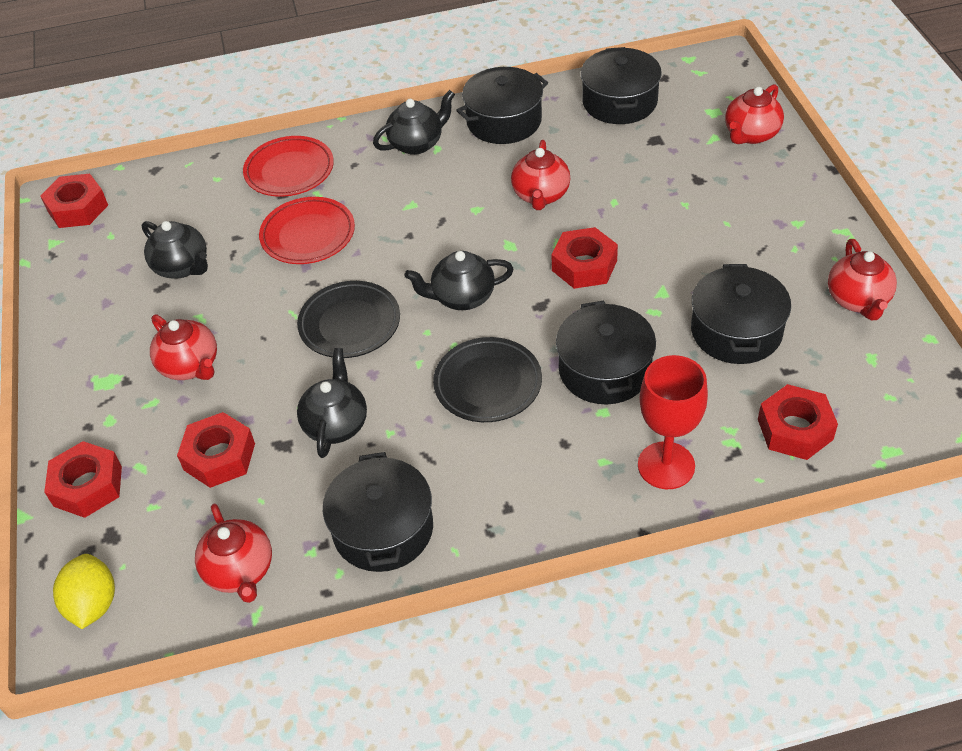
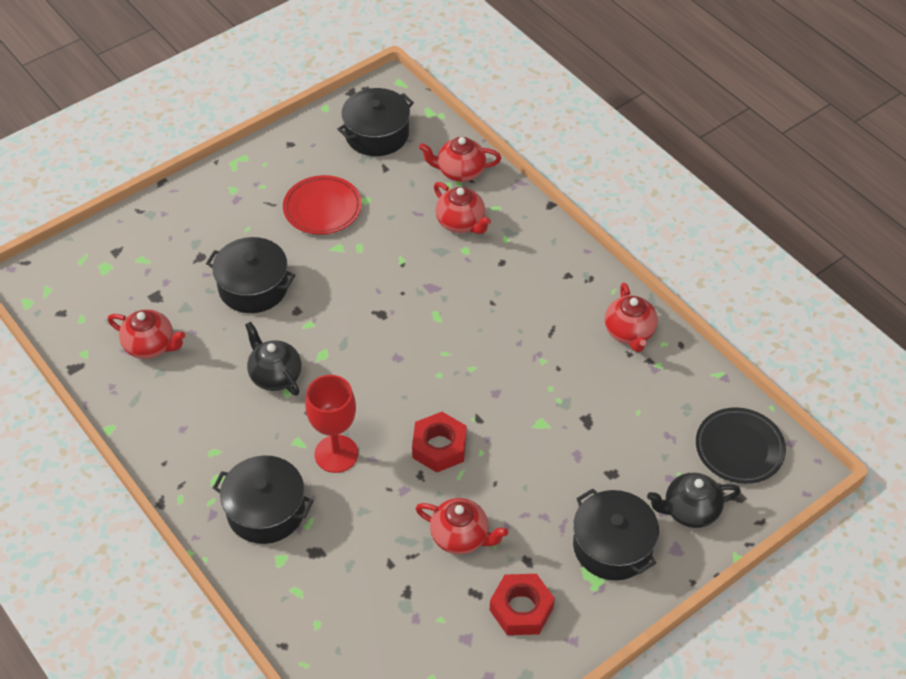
black plate: [297,281,400,358] [433,337,542,422] = 2 -> [696,407,786,484] = 1
black pot: [323,452,433,572] [456,67,548,144] [556,301,656,404] [581,47,662,124] [691,264,791,364] = 5 -> [206,237,295,313] [213,455,313,544] [337,88,414,156] [573,488,659,581] = 4
black teapot: [142,221,208,279] [297,348,367,458] [373,90,455,155] [404,251,514,310] = 4 -> [245,322,301,396] [647,472,741,528] = 2
red nut: [41,173,108,228] [44,441,122,518] [177,412,255,488] [551,227,618,289] [758,384,838,460] = 5 -> [412,412,466,472] [490,574,555,635] = 2
red plate: [243,136,334,197] [259,197,355,264] = 2 -> [283,175,362,235] = 1
yellow lemon: [53,554,115,629] = 1 -> none = 0

